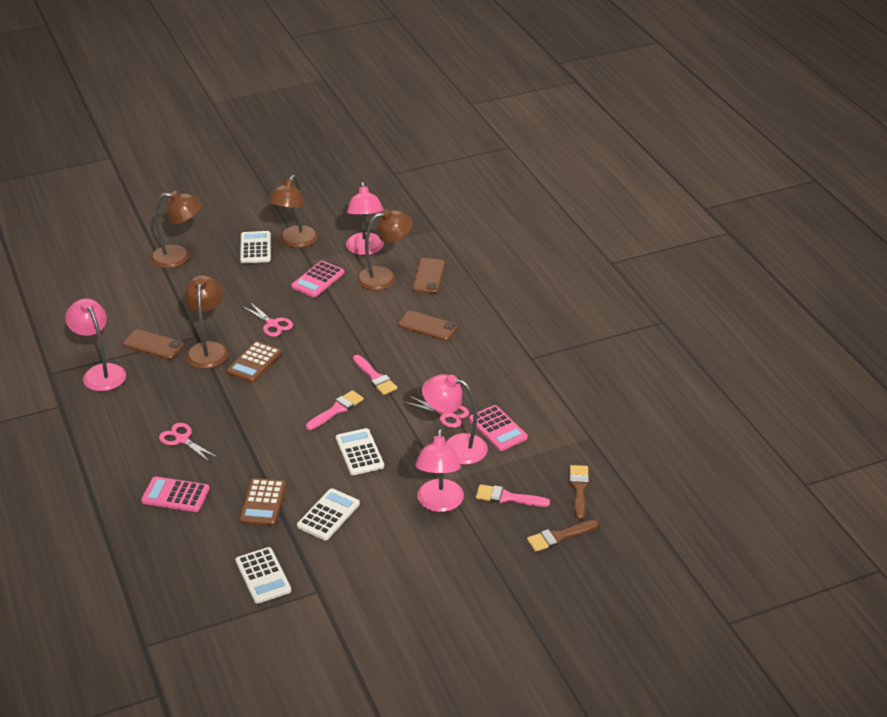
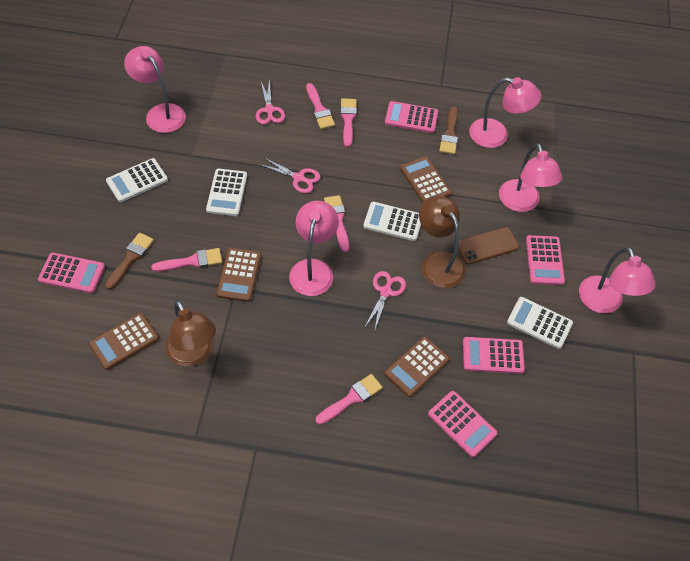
brown calculator: [226,341,282,383] [239,478,286,526] = 2 -> [89,313,159,370] [216,248,261,302] [384,336,450,397] [400,156,452,203] = 4
brown lamp: [151,191,202,268] [183,275,228,369] [268,175,318,248] [357,209,413,290] = 4 -> [165,300,216,367] [419,196,465,288] = 2
brown phone: [123,329,184,360] [398,311,458,341] [412,258,445,293] = 3 -> [458,227,519,264] = 1
pink brush: [306,390,364,430] [353,355,398,395] [476,484,550,507] = 3 -> [151,248,222,272] [306,83,335,129] [316,374,383,425] [324,195,349,252] [340,98,357,147] = 5
pink calculator: [141,476,210,512] [291,261,345,297] [469,405,528,451] = 3 -> [38,253,105,293] [385,101,438,133] [428,391,497,457] [463,337,525,374] [526,235,565,285] = 5
pink lamp: [65,298,126,391] [346,182,384,255] [415,429,464,512] [422,374,488,464] = 4 -> [124,46,186,133] [289,201,339,296] [469,77,541,148] [499,143,563,212] [579,247,656,314] = 5

